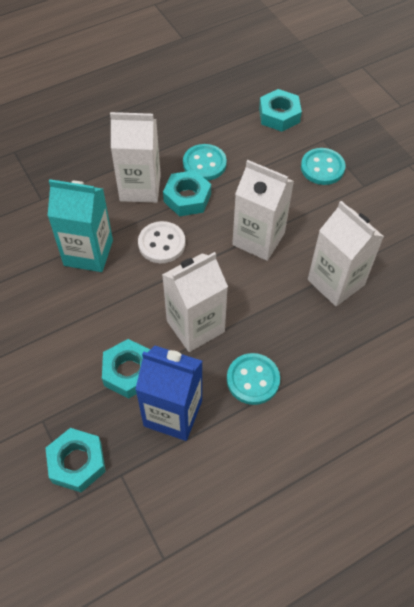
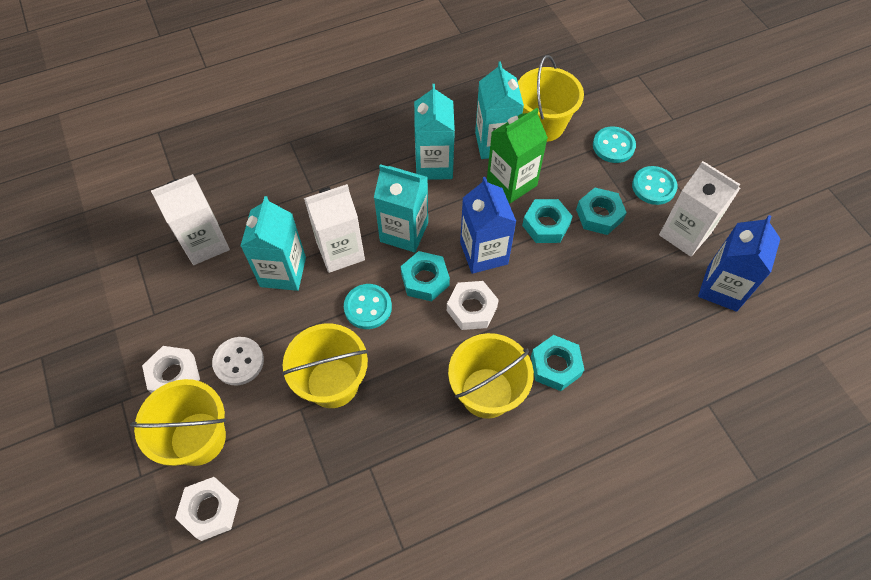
blue carton: [135,346,202,441] = 1 -> [460,177,517,274] [698,215,781,312] = 2
green carton: none = 0 -> [487,108,548,203] = 1
turquoise carton: [48,179,113,272] = 1 -> [241,196,306,291] [374,164,428,253] [414,84,455,180] [475,61,524,159] = 4
white carton: [110,112,161,203] [162,252,228,352] [232,160,294,261] [308,201,384,307] = 4 -> [151,174,230,265] [304,184,365,273] [659,161,741,257] = 3
white nut: none = 0 -> [142,346,200,393] [175,477,239,541] [447,281,499,330] = 3
yellow bucket: none = 0 -> [130,379,226,466] [282,324,368,408] [448,333,534,419] [518,55,584,142] = 4

